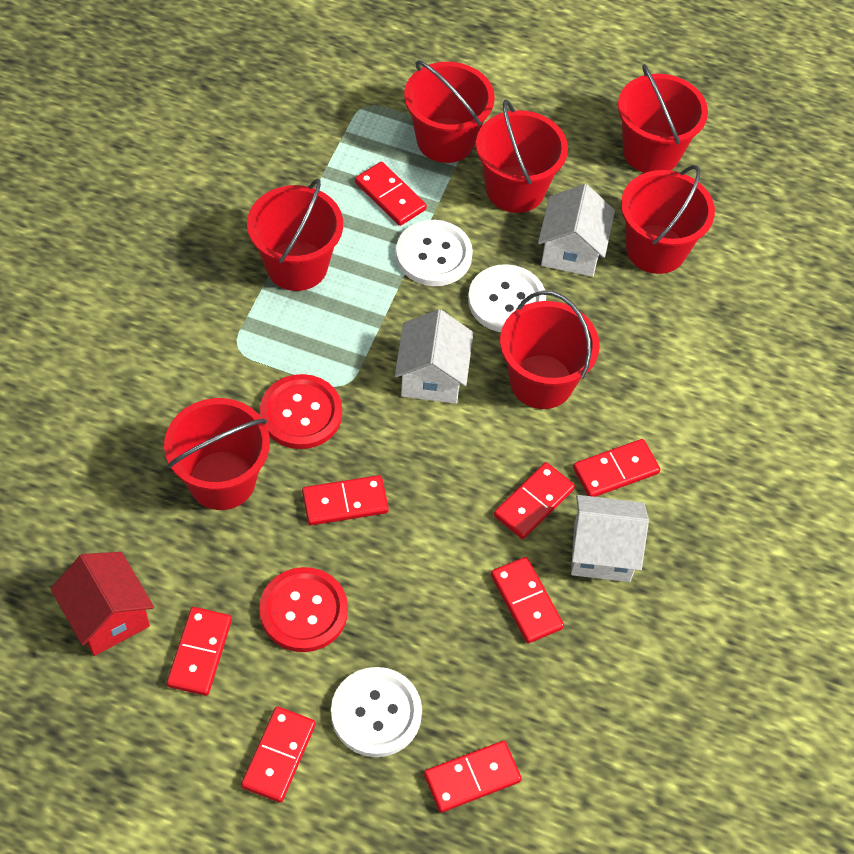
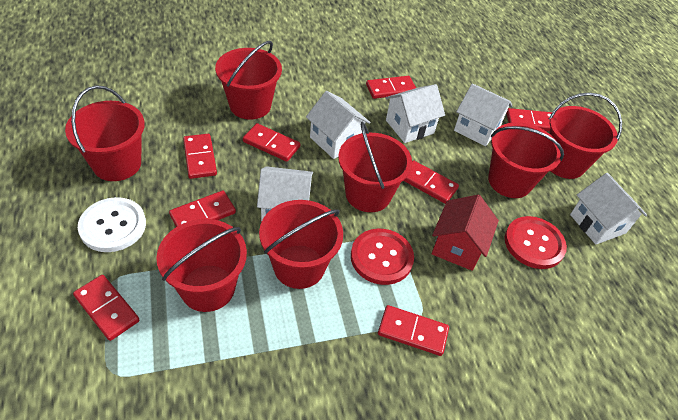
white button: [331,667,422,757] [396,220,473,286] [468,264,546,332] = 3 -> [78,197,146,252] = 1
white house: [395,309,473,404] [538,184,615,277] [571,495,649,582] = 3 -> [257,166,313,222] [306,91,371,159] [385,84,445,143] [454,83,512,146] [570,173,647,245] = 5

